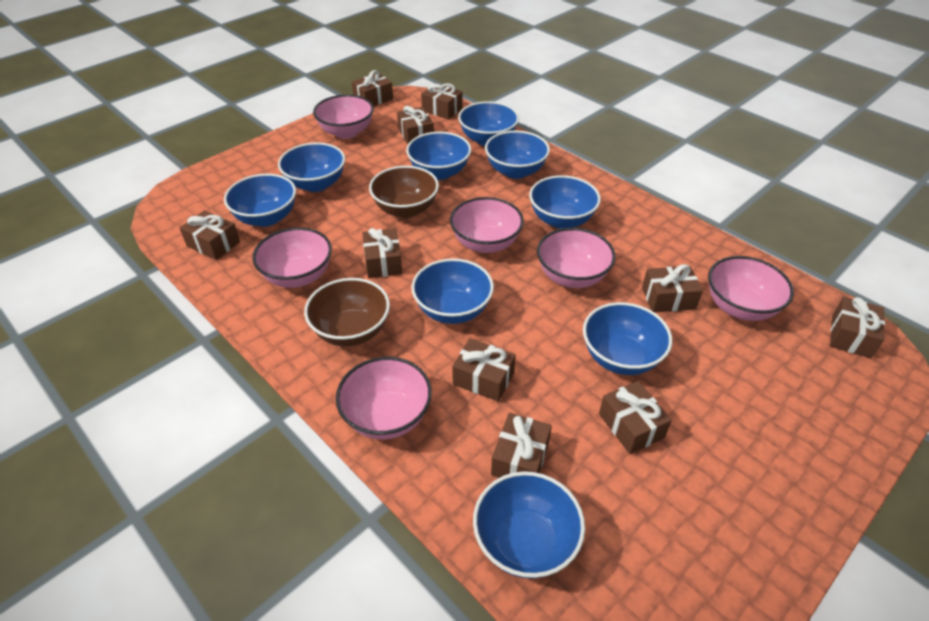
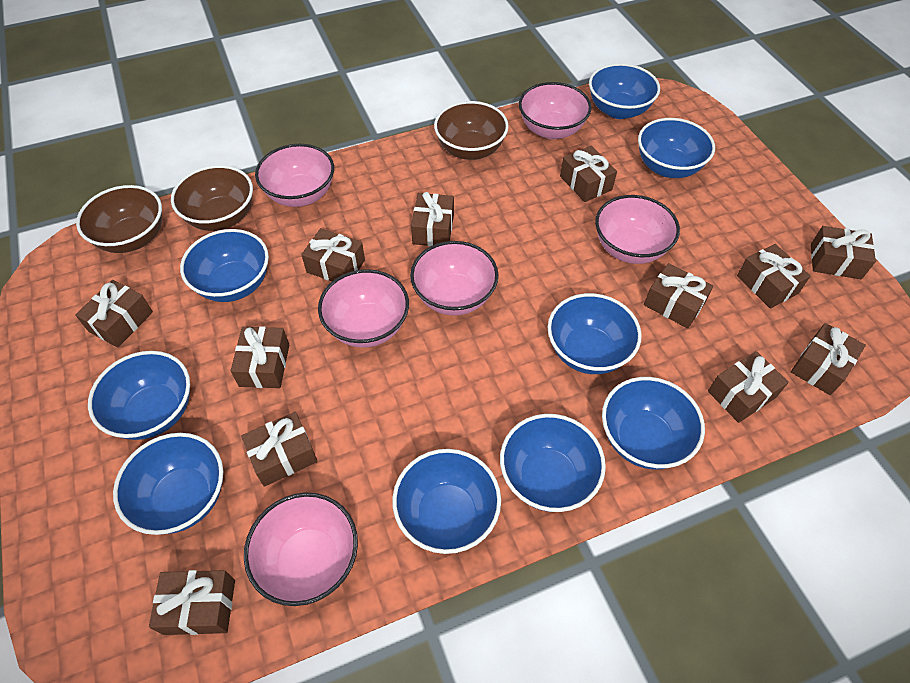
brown bowl: [304,278,390,346] [369,166,439,218] = 2 -> [76,185,162,253] [171,165,253,231] [434,101,509,160] = 3
brown gift: [180,210,240,260] [352,70,393,106] [362,228,403,278] [397,106,434,144] [421,83,463,120] [452,338,516,402] [491,413,552,478] [599,381,672,454] [642,264,703,313] [830,297,885,358] = 10 -> [75,280,153,348] [149,570,235,635] [231,326,289,388] [241,412,318,487] [301,228,365,281] [411,192,454,246] [560,146,617,202] [644,263,714,329] [708,351,789,423] [737,244,811,309] [791,323,866,395] [811,226,876,279] = 12

